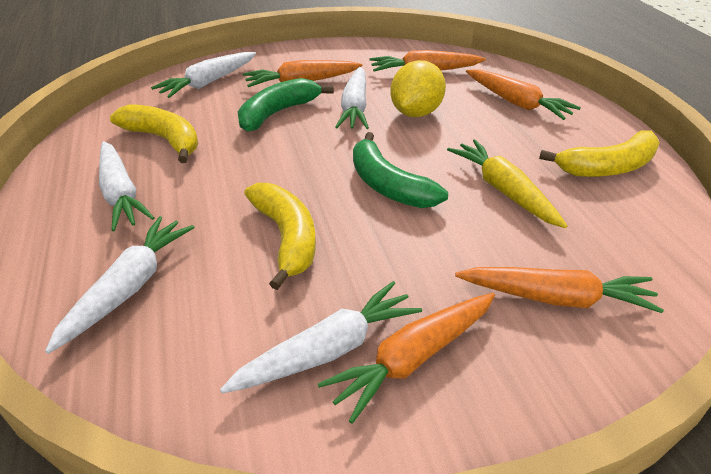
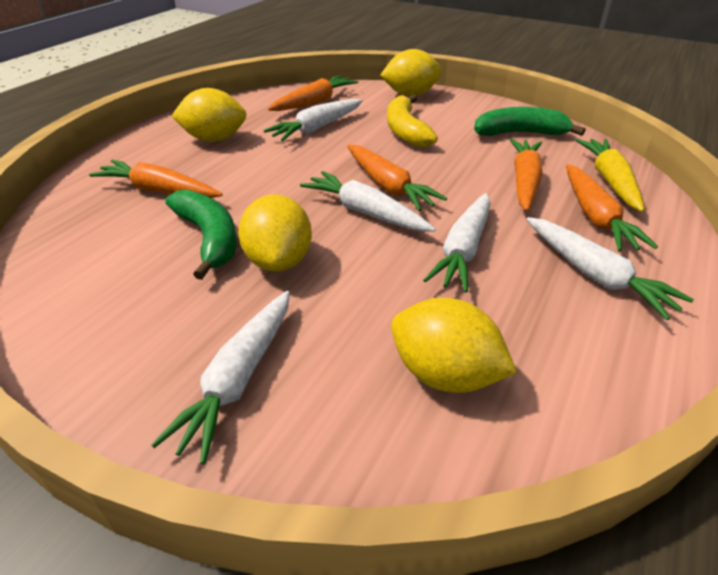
yellow banana: [110,104,198,163] [244,183,316,290] [539,130,660,177] = 3 -> [387,95,438,147] = 1
yellow lemon: [390,60,446,117] = 1 -> [172,88,247,142] [238,194,312,272] [380,49,442,96] [391,298,517,393] = 4

